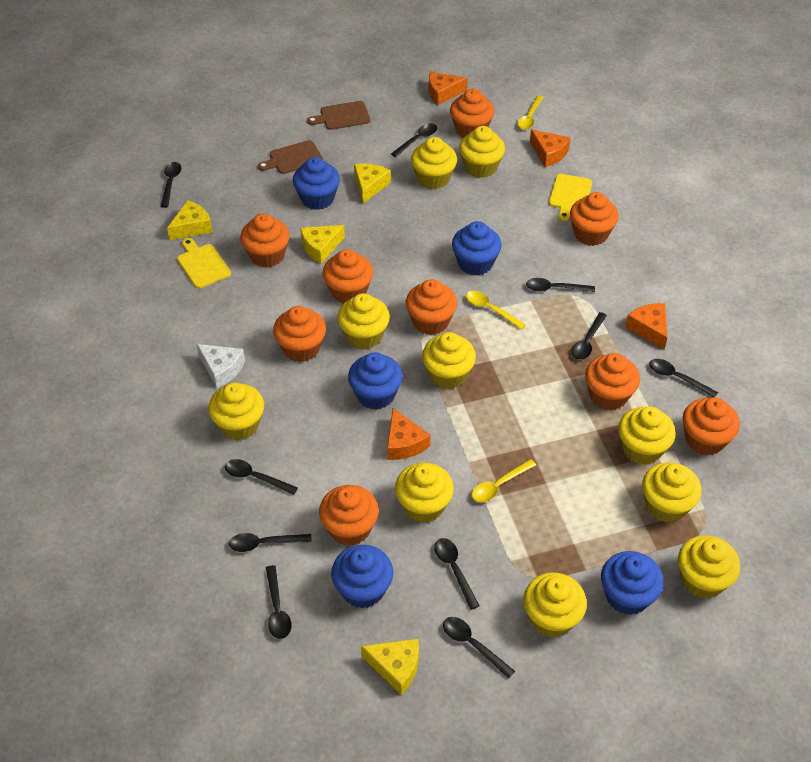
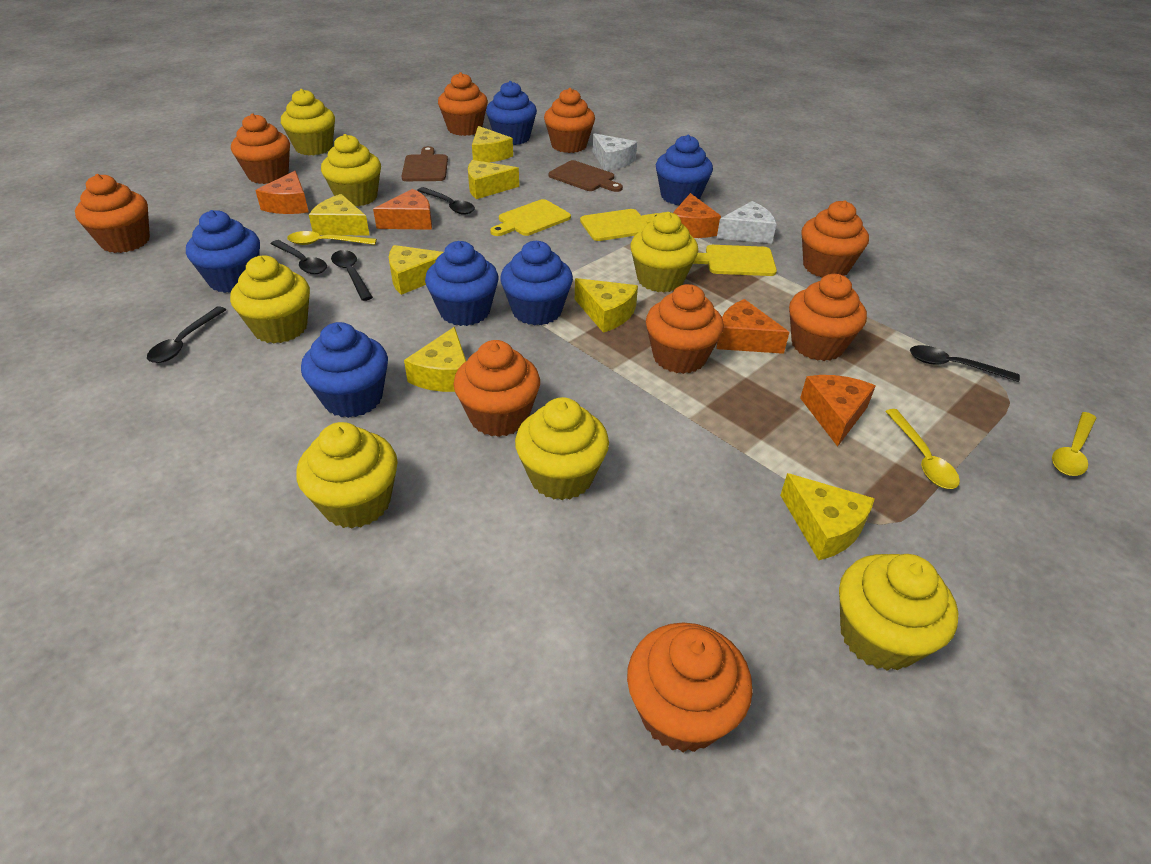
black spoon: [160,162,181,208] [225,459,298,495] [229,533,312,552] [266,565,292,639] [391,123,438,157] [434,538,480,610] [443,617,515,679] [526,278,595,292] [571,312,607,360] [649,359,718,397] = 10 -> [147,306,226,363] [271,240,327,274] [331,250,373,301] [417,187,475,215] [910,345,1020,382] = 5
blue cupcake: [293,157,340,210] [331,545,393,608] [348,352,403,410] [452,221,502,276] [601,551,664,615] = 5 -> [186,210,260,293] [301,322,388,418] [425,241,498,326] [486,81,537,145] [500,241,573,325] [656,135,713,205] = 6
orange cheese: [387,408,430,460] [429,72,468,105] [530,130,571,167] [625,303,667,350] = 4 -> [255,171,309,214] [373,189,432,230] [673,193,721,238] [716,299,789,354] [800,375,876,447] = 5
white cheese: [196,344,245,388] = 1 -> [592,133,637,171] [717,201,777,243] = 2
yellow cheese: [167,200,213,240] [300,225,345,264] [354,163,391,203] [361,639,419,695] = 4 -> [309,194,370,236] [389,245,443,295] [404,327,466,392] [468,160,519,199] [472,126,513,162] [575,278,638,333] [780,473,875,560] = 7
yellow cupcake: [208,382,264,440] [337,293,390,350] [395,463,454,523] [411,137,457,189] [422,332,476,389] [459,126,505,178] [523,573,587,638] [618,406,676,465] [642,462,702,523] [678,535,740,599] = 10 -> [230,255,310,344] [281,89,335,155] [296,422,398,528] [321,134,381,206] [515,397,609,500] [630,212,698,292] [839,554,958,671] = 7
yellow cutting board: [177,238,231,288] [549,174,592,221] = 2 -> [490,199,571,236] [580,209,659,241] [693,245,777,276] = 3

